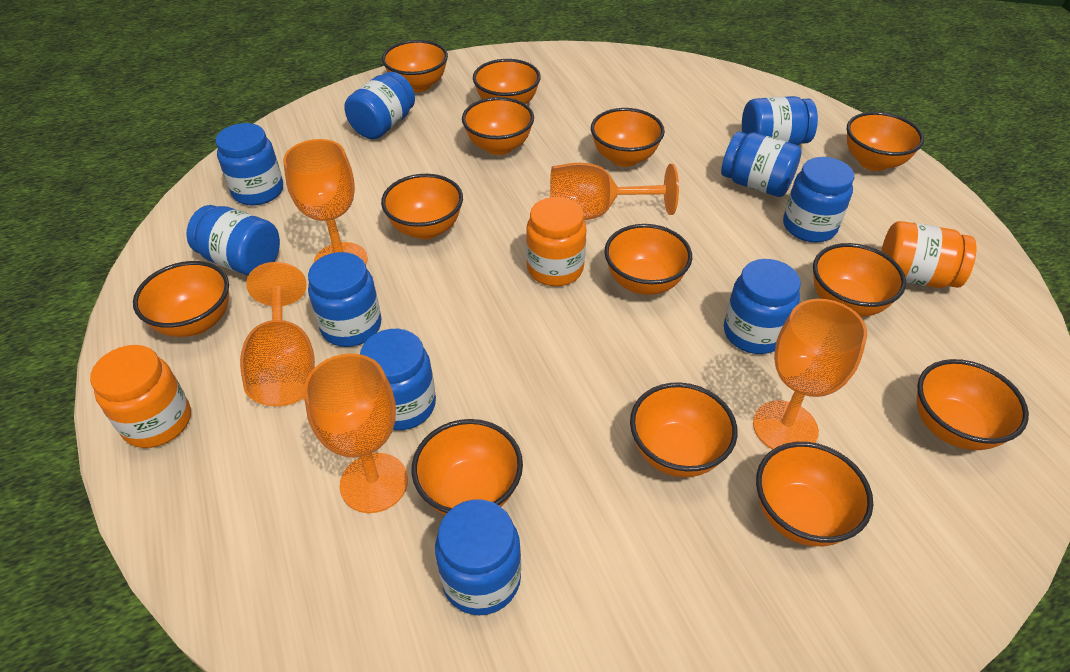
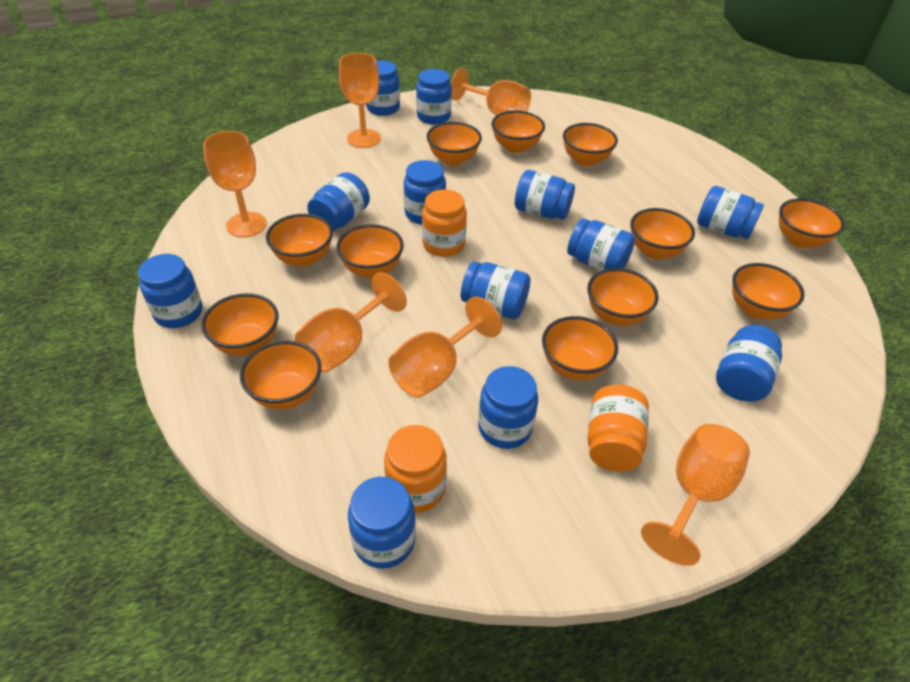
blue jar: [186,205,280,275] [216,123,283,205] [308,252,381,347] [344,72,415,139] [360,329,436,430] [435,500,521,615] [721,131,802,197] [724,259,801,354] [742,96,818,145] [783,157,854,242] = 10 -> [138,254,203,328] [307,172,370,231] [348,477,416,569] [366,60,400,116] [404,160,446,225] [416,69,452,125] [461,261,531,319] [478,366,538,449] [515,170,575,220] [567,218,635,271] [697,186,764,239] [716,325,782,402] = 12
orange bowl: [133,261,229,337] [381,174,463,239] [382,40,448,92] [412,419,523,515] [462,97,534,155] [473,59,541,104] [591,108,665,167] [604,224,692,295] [630,382,738,477] [756,442,873,546] [813,243,906,317] [847,112,924,171] [917,359,1029,450] = 13 -> [201,293,279,356] [240,341,321,410] [266,214,333,267] [336,224,404,278] [427,122,482,166] [492,110,545,153] [542,316,618,380] [563,123,618,166] [587,268,659,326] [630,208,695,259] [732,263,805,320] [779,198,845,248] = 12
orange goblet: [240,262,315,406] [283,139,368,264] [304,353,408,513] [550,163,679,220] [753,299,867,450] = 5 -> [203,131,267,238] [295,272,407,373] [339,53,381,148] [388,296,502,398] [451,68,531,115] [641,424,750,566] = 6

